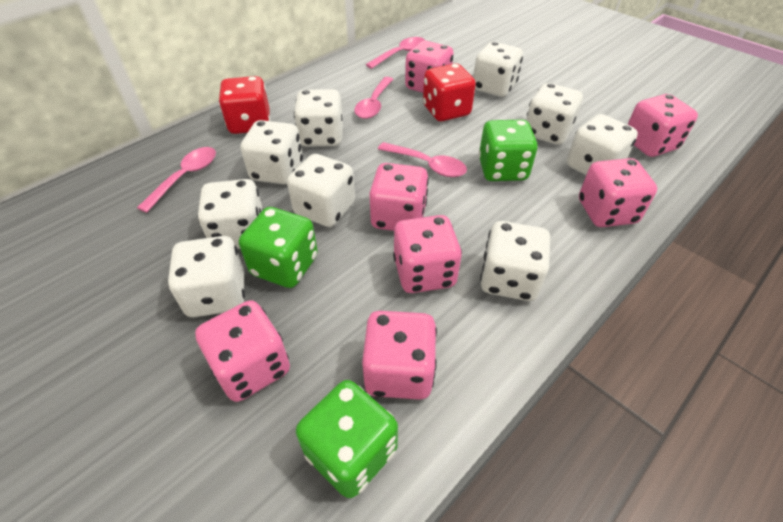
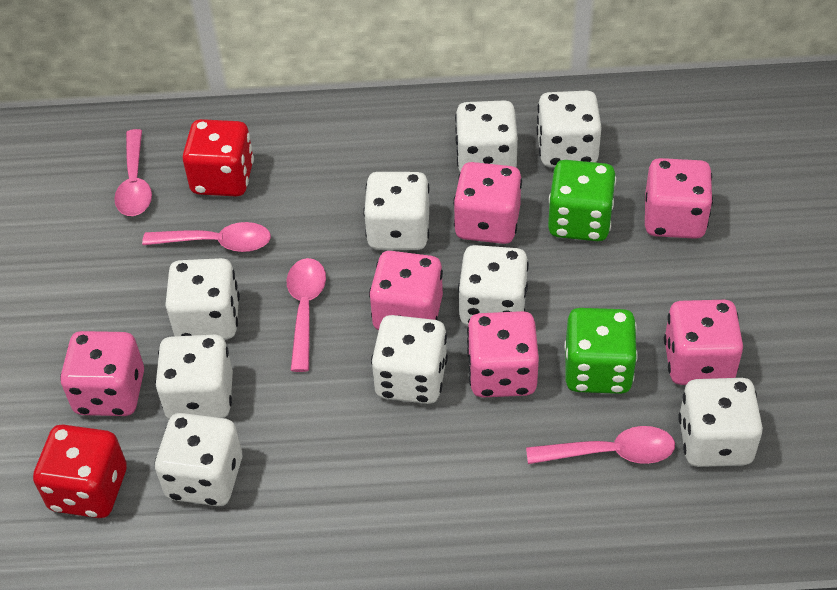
green dice: [239,207,318,288] [296,380,398,498] [478,119,538,181] = 3 -> [548,160,616,241] [564,308,638,394] = 2
pink dice: [195,300,290,402] [362,311,437,400] [369,163,429,231] [393,215,462,293] [405,40,454,93] [579,158,657,227] [627,94,698,157] = 7 -> [60,331,144,416] [369,251,443,330] [453,162,522,244] [467,311,539,398] [645,158,713,239] [664,300,743,385] = 6

